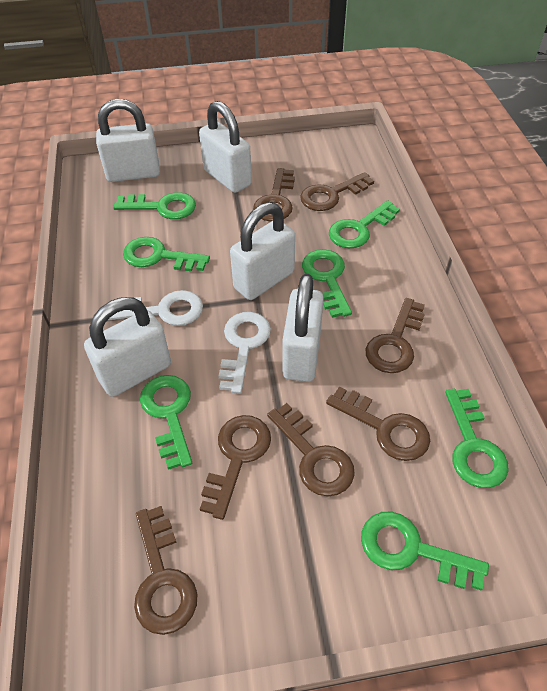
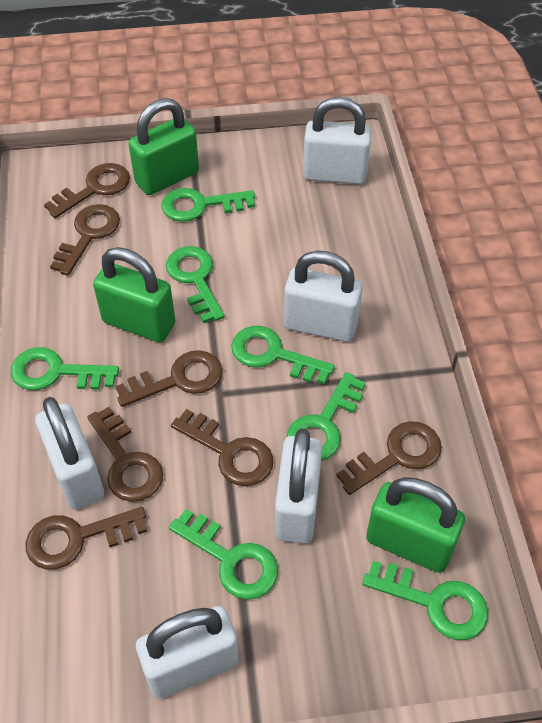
green padlock: none = 0 -> [93,247,175,342] [128,98,199,195] [366,477,465,573] = 3
white key: [108,290,203,326] [219,312,271,394] = 2 -> none = 0

